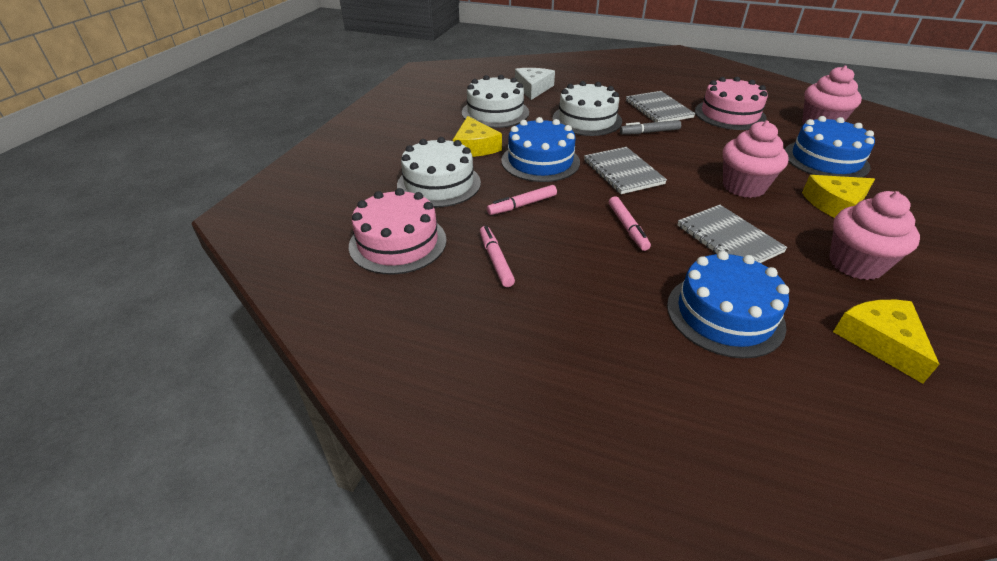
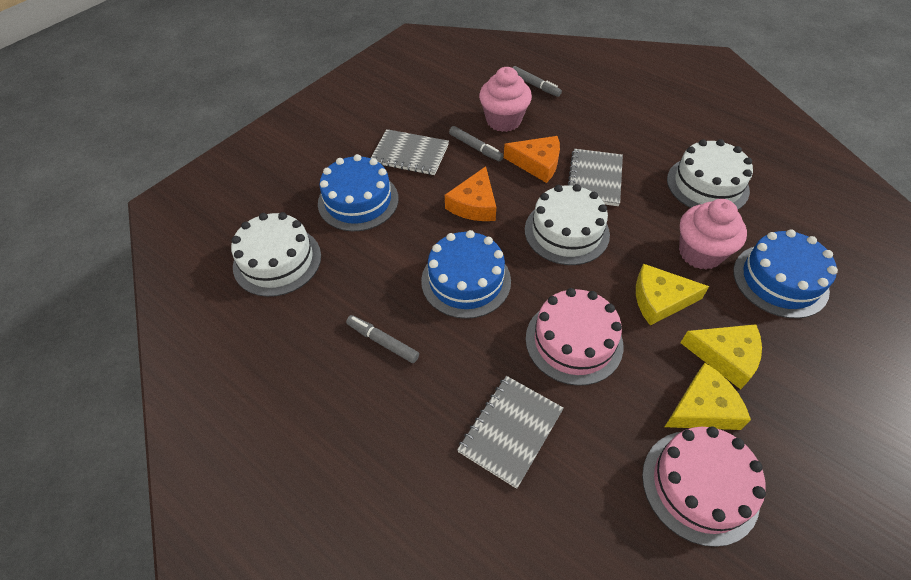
grey marker: [620,120,681,135] = 1 -> [346,315,419,363] [449,126,504,162] [512,66,562,97] = 3
orange cheese: none = 0 -> [445,166,496,221] [504,136,560,183] = 2
pink cupcake: [723,121,789,198] [802,66,862,124] [829,191,920,280] = 3 -> [479,67,532,132] [679,199,747,270] = 2
pink marker: [480,226,515,287] [487,185,557,215] [609,196,651,251] = 3 -> none = 0
white cheese: [515,68,555,100] = 1 -> none = 0

